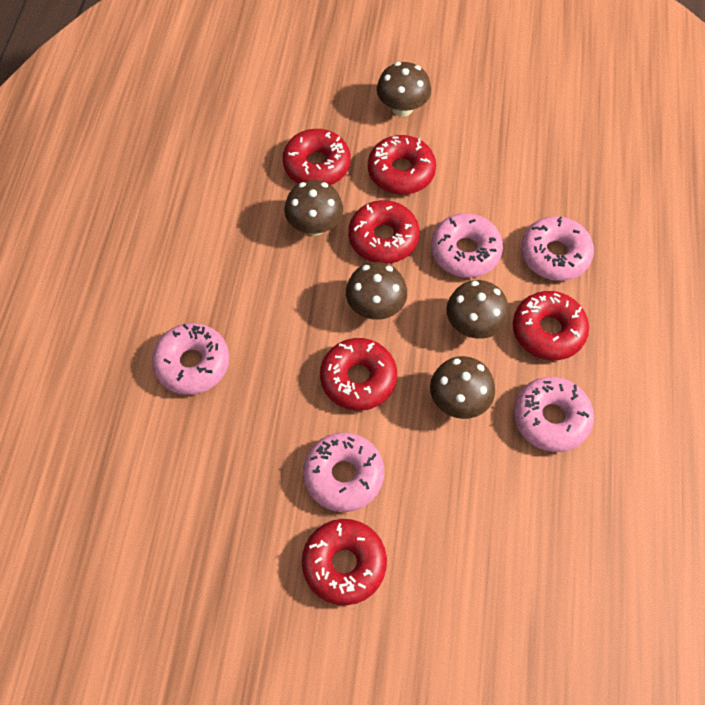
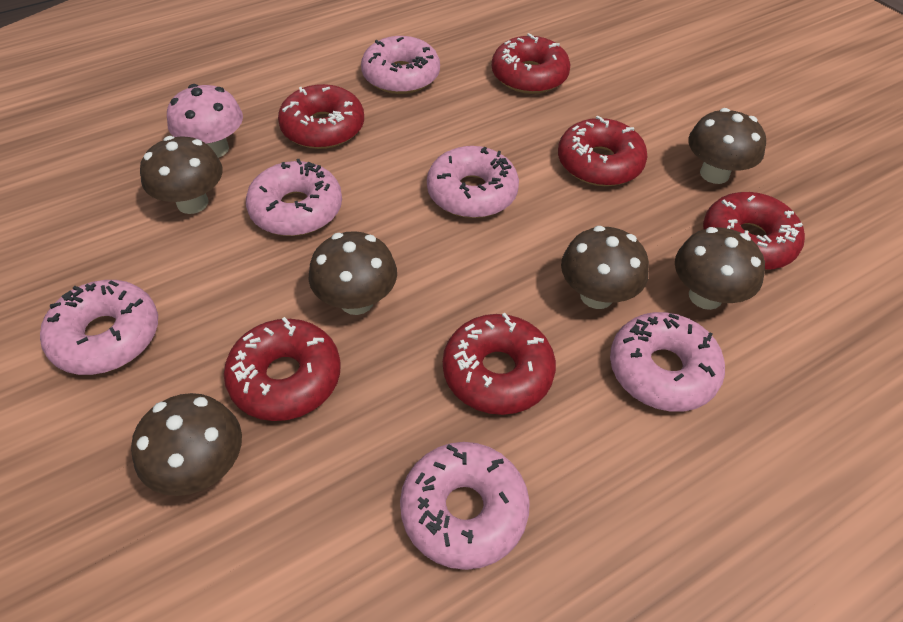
brown mushroom: [284,180,343,236] [346,262,407,320] [377,62,431,117] [430,356,495,419] [446,280,509,339] = 5 -> [131,393,242,496] [140,136,223,214] [309,231,397,315] [561,226,649,309] [675,227,765,310] [688,108,766,184] = 6
pink donut: [152,323,229,395] [303,433,384,512] [431,213,503,278] [514,377,594,452] [521,216,594,281] = 5 -> [40,280,158,375] [246,159,342,236] [361,36,440,94] [400,442,530,570] [427,146,519,218] [610,312,725,412] = 6
pink mushroom: none = 0 -> [167,84,243,158] = 1

